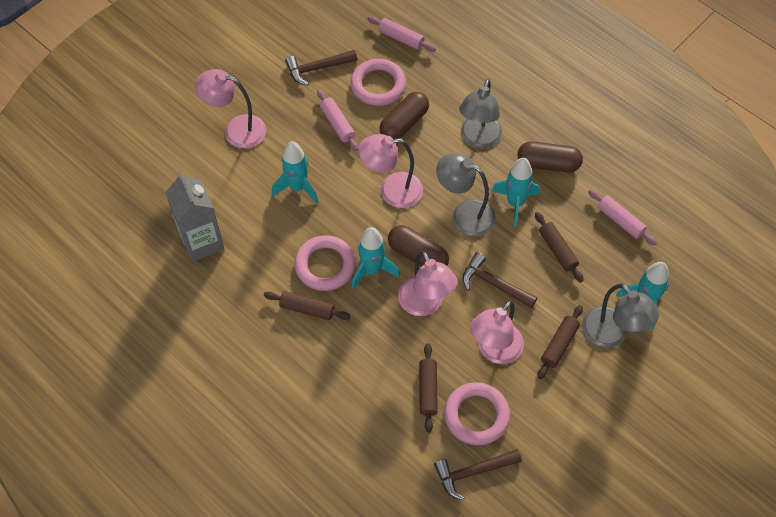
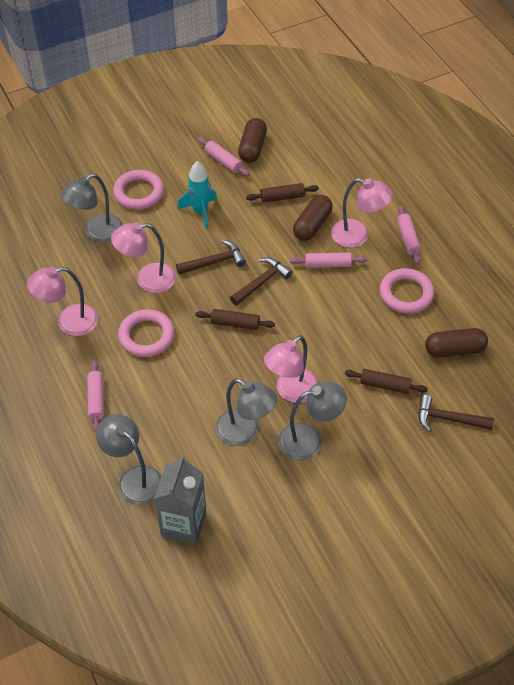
brown rolling pin: [264,291,351,320] [419,343,438,433] [535,212,584,282] [538,305,583,379] = 4 -> [196,309,275,330] [246,183,319,203] [345,369,428,394] = 3
grey lamp: [436,153,496,237] [459,79,502,148] [582,284,659,348] = 3 -> [61,174,123,243] [96,414,162,505] [216,379,277,446] [278,381,347,461] = 4
pink rolling pin: [317,90,358,151] [367,16,436,52] [588,189,657,245] = 3 -> [87,360,104,433] [198,138,250,176] [290,252,367,268] [397,205,421,264] = 4
turquoise rocket: [272,141,318,204] [352,227,400,289] [491,158,540,227] [616,262,669,329] = 4 -> [177,161,217,229] = 1

